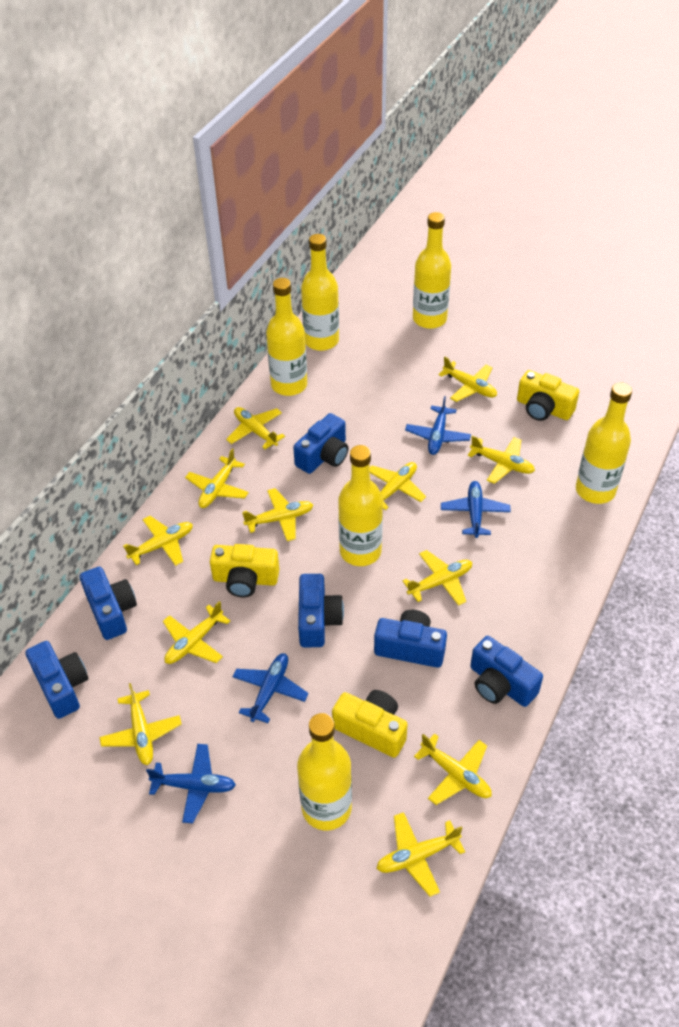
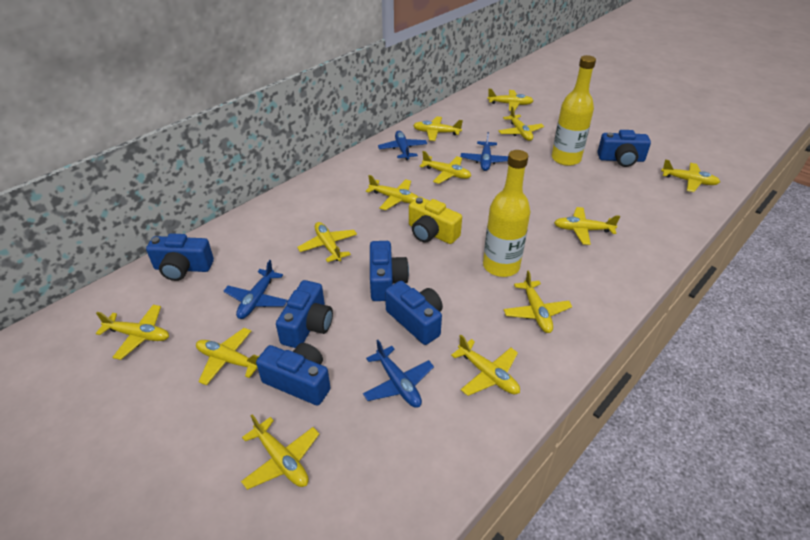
yellow bottle: [266,278,307,396] [297,713,352,830] [301,234,339,351] [338,445,383,566] [413,212,451,329] [576,383,632,504] = 6 -> [483,150,530,277] [552,55,596,166] = 2
yellow camera: [210,544,279,597] [332,690,408,758] [517,370,579,421] = 3 -> [409,197,462,244] = 1
yellow plane: [99,683,182,765] [123,516,193,566] [163,601,230,664] [185,448,249,508] [226,407,285,449] [242,488,313,541] [369,462,426,510] [376,812,465,897] [403,550,472,606] [414,734,492,805] [438,357,497,402] [468,435,535,484] = 12 -> [96,305,169,360] [196,328,260,385] [241,415,320,490] [297,222,357,262] [366,175,418,210] [413,117,463,141] [419,151,471,184] [451,335,520,396] [487,89,533,111] [498,106,544,141] [504,270,572,333] [554,207,620,245] [661,159,720,192] = 13

